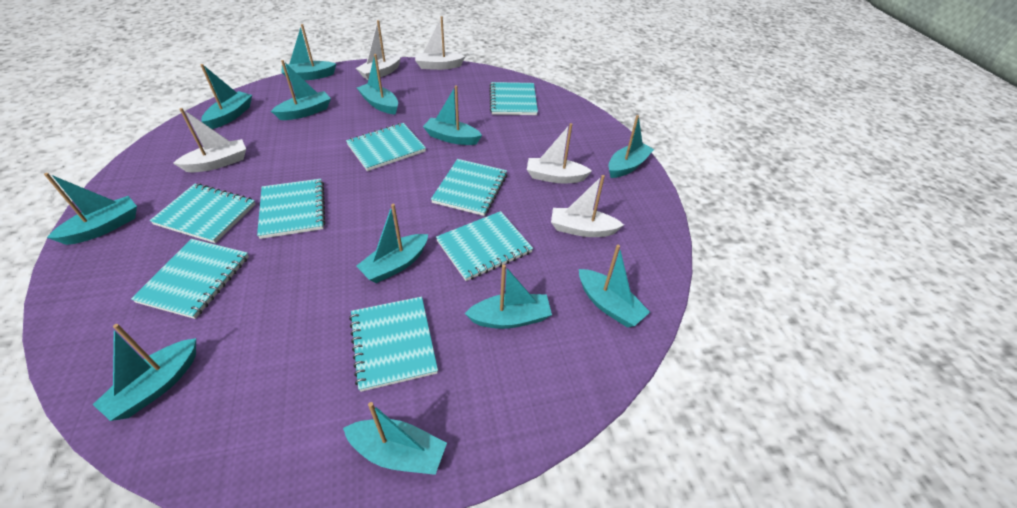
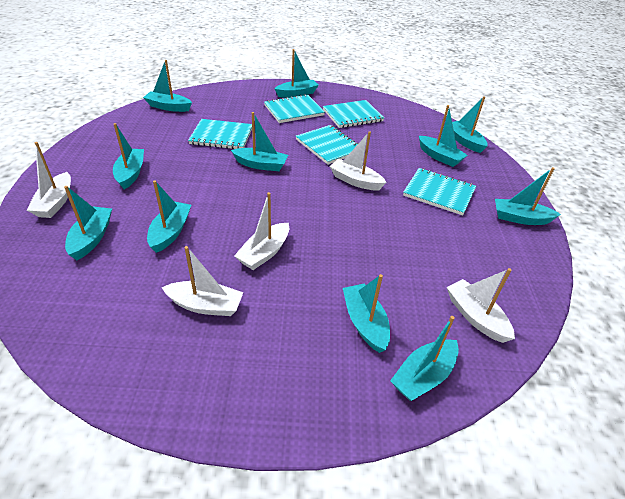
turquoise boat: [44,173,137,245] [93,324,196,421] [200,64,252,129] [271,60,331,120] [282,24,336,81] [343,402,447,475] [356,204,428,283] [357,54,398,115] [423,85,482,145] [465,265,552,329] [579,245,650,328] [608,115,654,178] = 12 -> [64,186,112,260] [113,123,144,190] [143,60,192,112] [147,180,191,253] [231,112,288,171] [274,49,319,98] [343,274,390,353] [390,316,459,401] [419,105,468,167] [452,96,488,153] [495,167,561,225] = 11
turquoise notebook: [131,239,249,319] [150,184,256,243] [257,179,325,239] [346,123,426,171] [349,297,438,392] [431,159,507,216] [436,211,533,281] [489,82,538,115] = 8 -> [188,119,252,149] [264,94,325,123] [296,125,358,165] [323,100,384,128] [403,168,476,216] = 5

